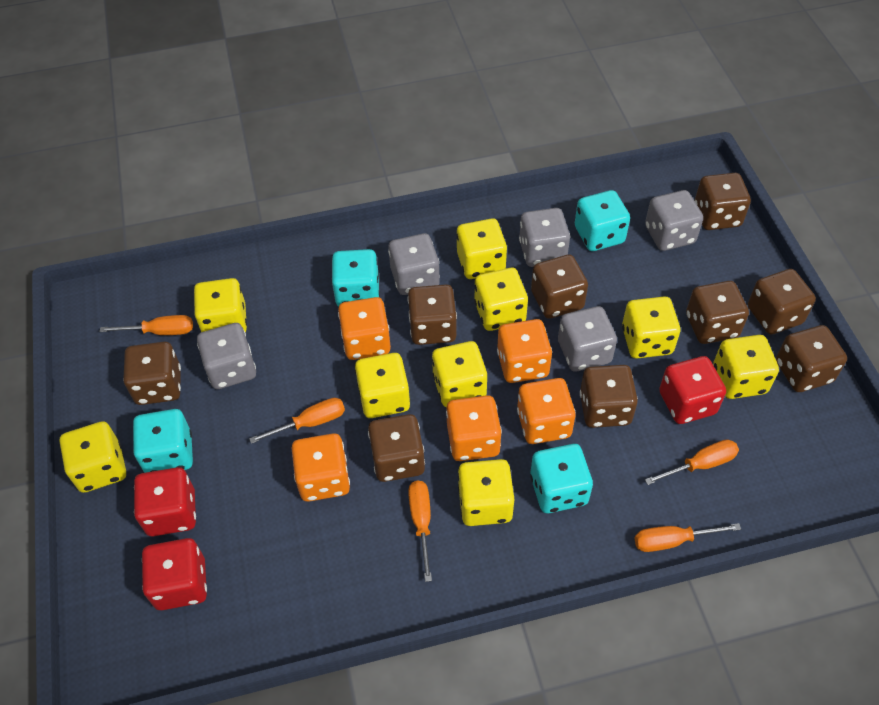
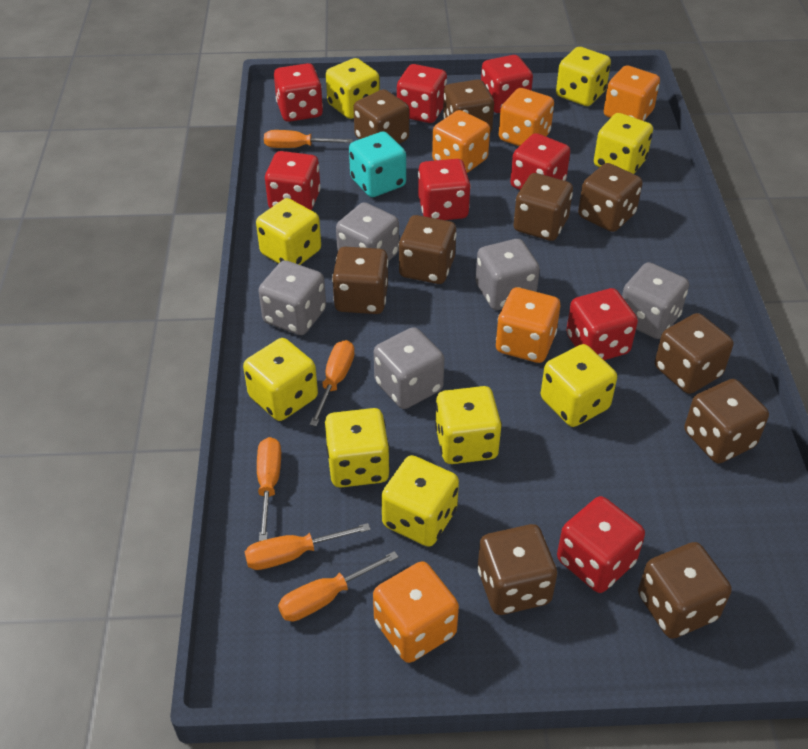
brown dice: [123,342,181,405] [368,414,425,482] [408,285,457,345] [531,254,588,319] [580,365,638,428] [686,281,749,344] [694,173,751,230] [748,269,816,334] [776,325,847,392] = 9 -> [332,247,388,314] [353,89,409,144] [399,215,457,284] [443,79,494,132] [478,524,557,615] [513,173,573,241] [578,163,643,232] [638,542,732,639] [655,313,733,394] [684,379,769,464] = 10
red dice: [134,467,196,537] [142,538,207,610] [659,356,726,424] = 3 -> [265,151,321,211] [274,63,323,122] [397,64,447,123] [418,159,471,220] [481,55,533,113] [510,133,570,190] [557,496,645,593] [566,288,638,360] = 8
turquoise dice: [133,409,193,473] [331,249,380,307] [530,444,593,513] [575,190,630,251] = 4 -> [349,132,406,197] = 1

